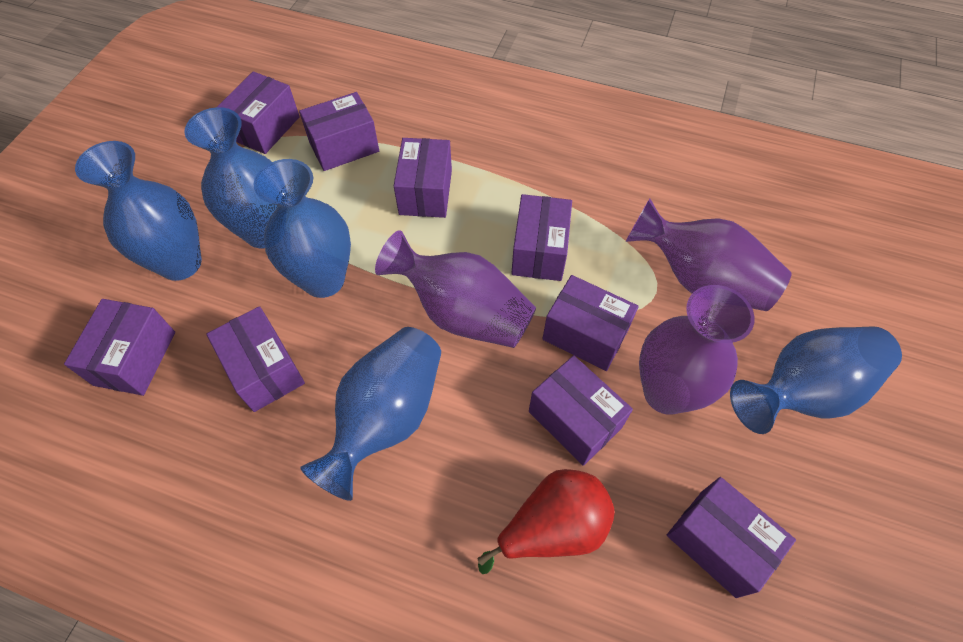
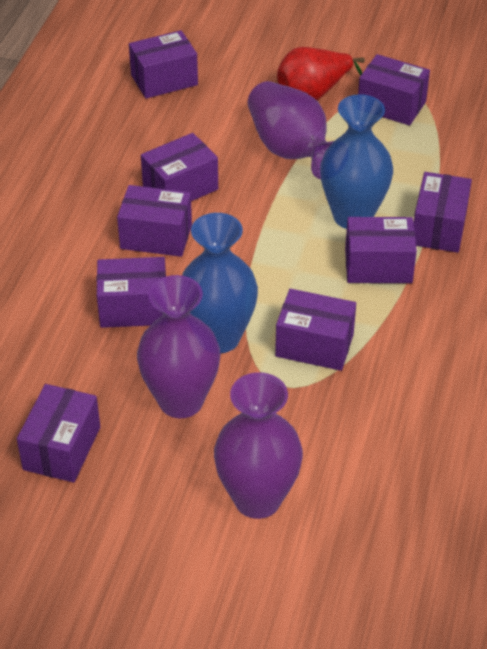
blue vase: [75,141,202,281] [185,107,278,248] [254,159,351,298] [300,327,441,501] [730,326,902,434] = 5 -> [182,213,258,354] [320,94,393,229] = 2

